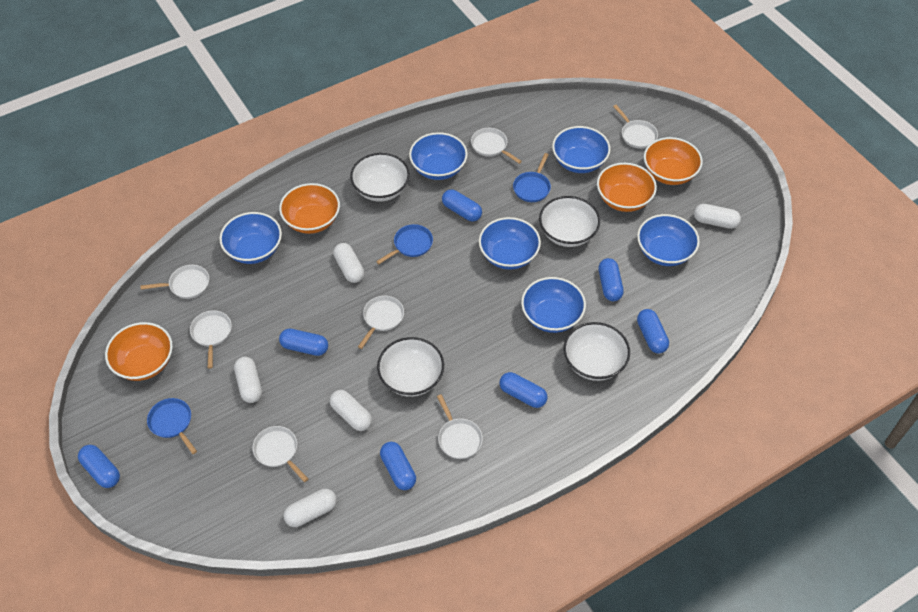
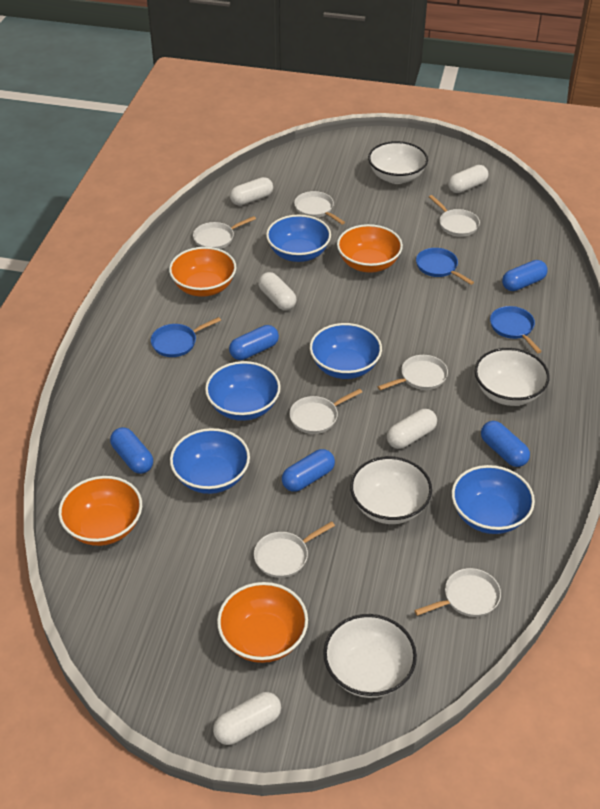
blue bowl: [219,212,282,264] [409,132,468,180] [479,217,541,270] [521,277,586,333] [552,126,611,173] [637,214,700,266] = 6 -> [170,428,250,494] [205,361,281,421] [266,215,331,262] [310,323,382,379] [452,465,535,534] = 5
blue capsule: [78,445,120,488] [279,329,328,356] [380,442,416,490] [442,189,482,221] [499,372,547,408] [598,258,624,301] [637,309,669,354] = 7 -> [110,427,153,474] [229,325,279,360] [282,449,335,492] [481,421,530,467] [502,260,548,291] = 5

